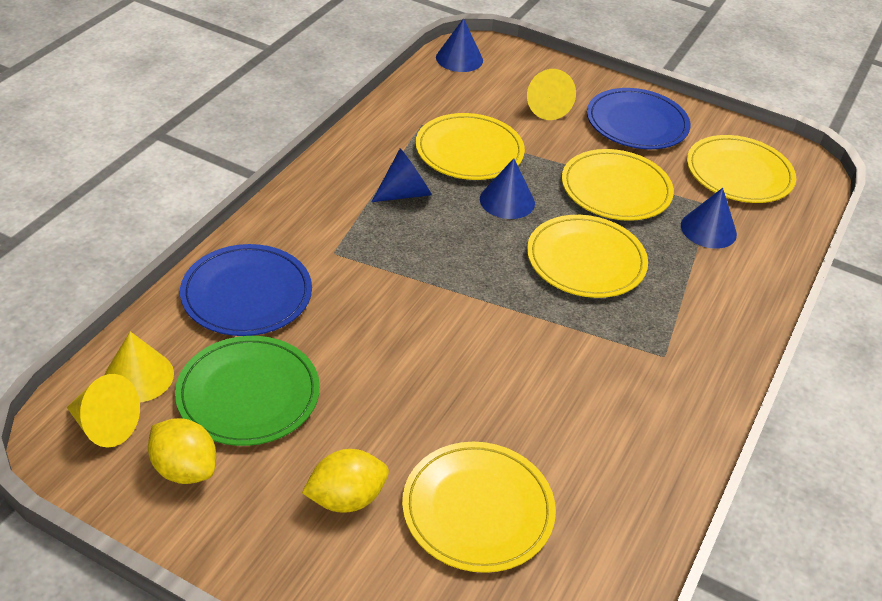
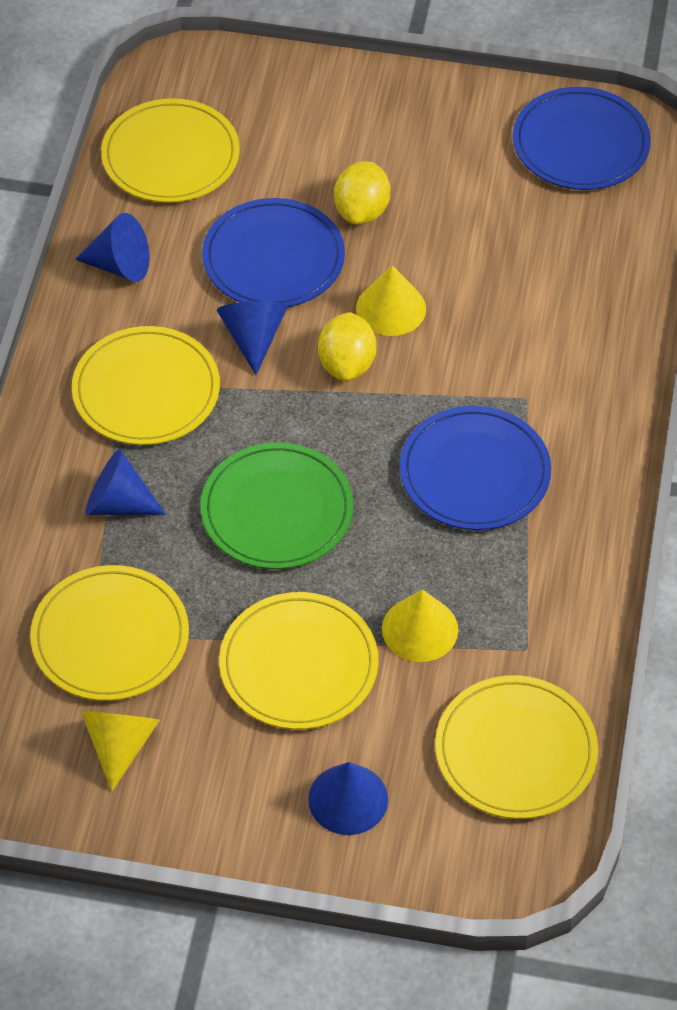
blue plate: [180,244,312,336] [587,88,690,149] = 2 -> [202,198,345,307] [400,406,551,530] [513,87,651,190] = 3

